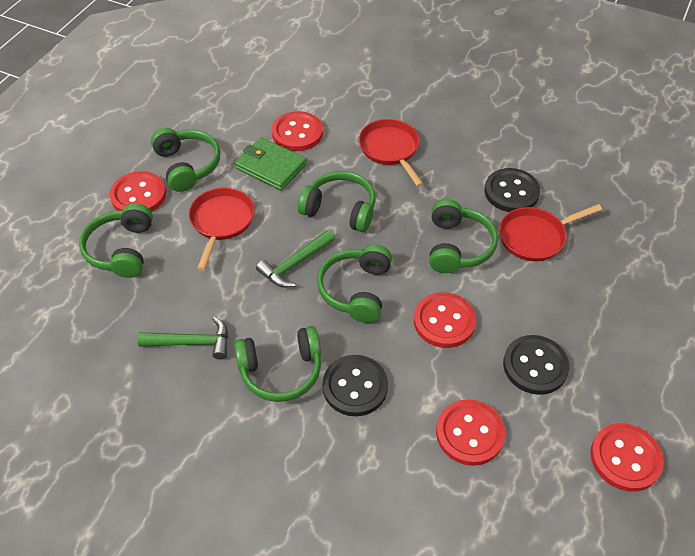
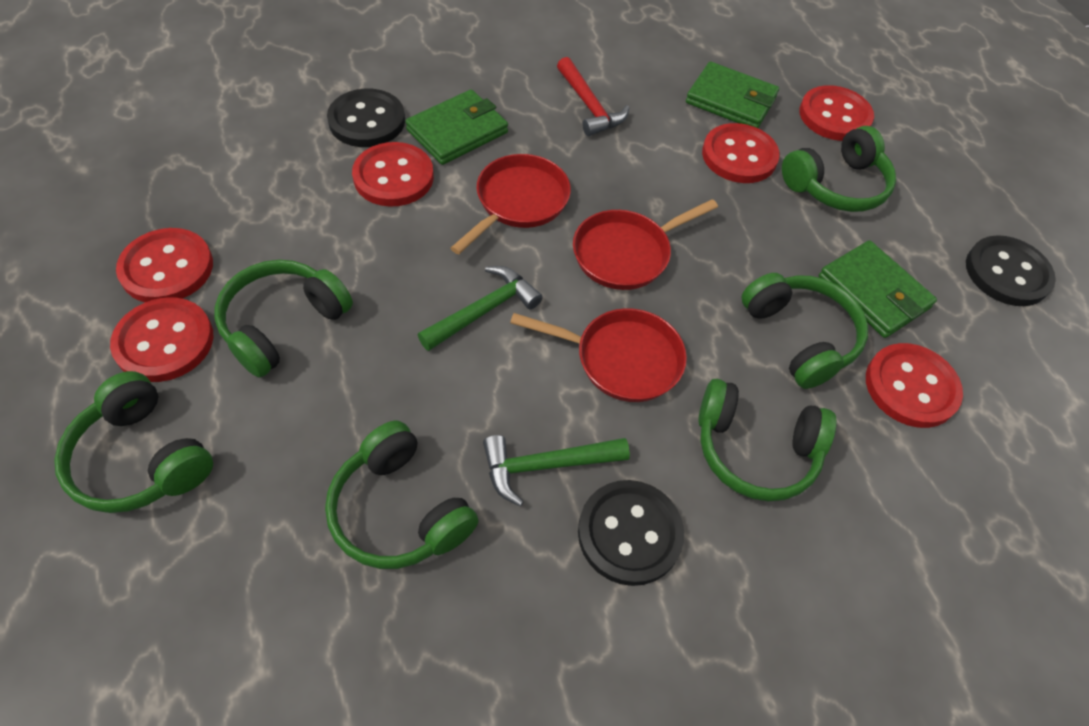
green wallet: [235,137,307,191] = 1 -> [405,89,508,165] [686,61,779,128] [819,240,937,338] = 3
red button: [110,171,166,212] [272,111,323,151] [414,292,476,348] [436,399,505,466] [590,423,664,492] = 5 -> [110,298,213,382] [116,228,213,302] [352,142,434,207] [702,123,780,183] [799,85,874,141] [866,343,963,428] = 6
red hammer: none = 0 -> [557,57,629,136] = 1

